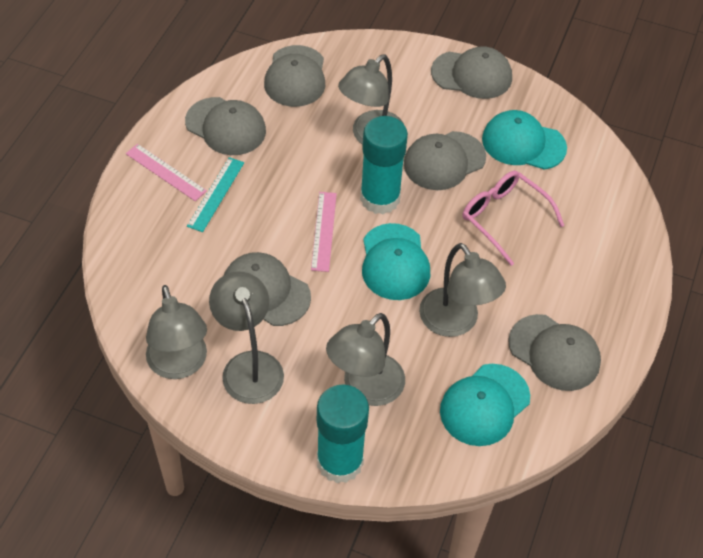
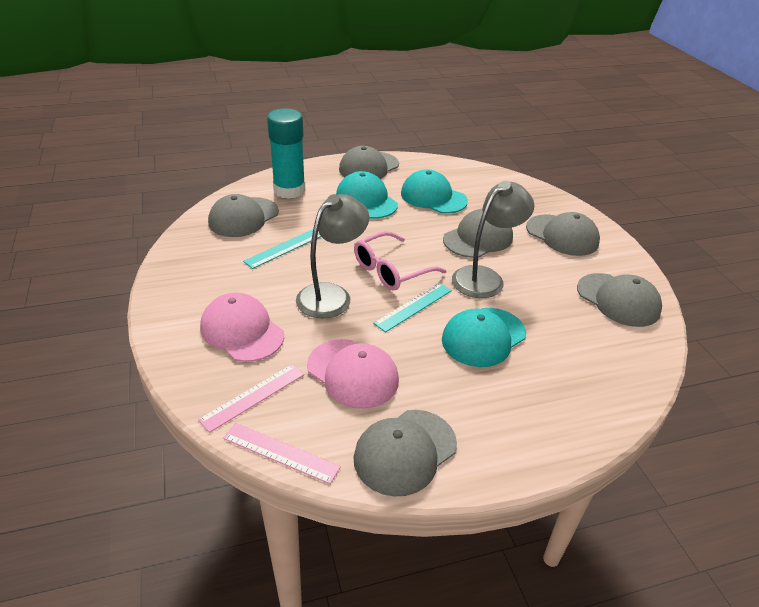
grey lamp: [146,285,207,379] [209,271,284,404] [326,313,405,406] [338,54,404,145] [419,243,506,337] = 5 -> [296,194,369,318] [452,181,534,298] = 2
pink cap: none = 0 -> [200,293,284,362] [307,339,399,409] = 2
turquoise glue stick: [317,384,369,483] [360,116,408,214] = 2 -> [267,109,305,199] = 1
turquoise ruler: [187,157,244,232] = 1 -> [243,229,321,269] [373,283,452,333] = 2

